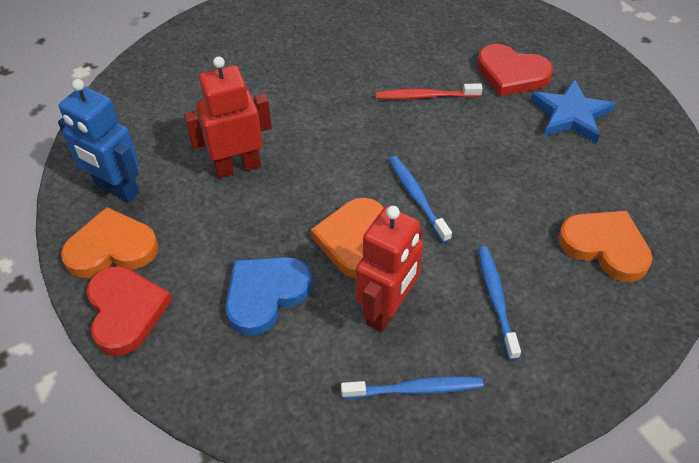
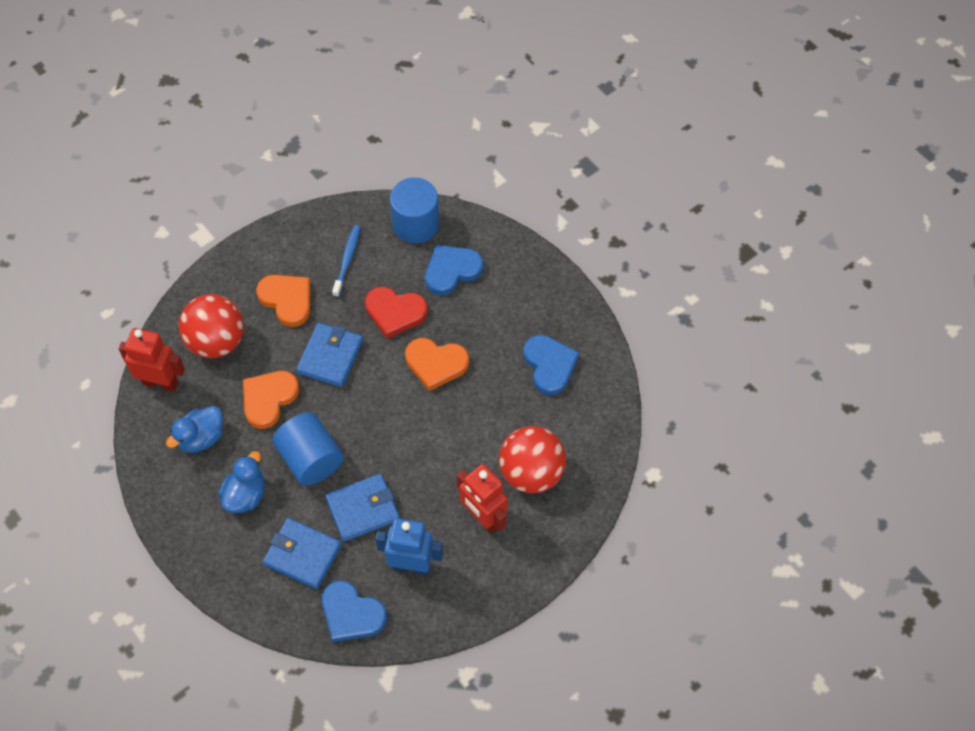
blue cylinder: none = 0 -> [272,412,344,486] [390,178,439,243] = 2
blue duck: none = 0 -> [166,406,223,453] [218,451,264,513] = 2
blue heart: [226,257,312,336] = 1 -> [322,580,387,642] [425,245,483,295] [523,335,579,395] = 3
blue star: [530,79,616,144] = 1 -> none = 0
blue toothbrush: [341,376,484,398] [389,156,452,243] [478,246,521,360] = 3 -> [332,225,360,297] = 1
blue wallet: none = 0 -> [263,518,342,589] [296,323,363,387] [325,473,400,542] = 3
red ball: none = 0 -> [179,294,244,358] [499,426,566,493] = 2
red heart: [86,266,172,356] [477,44,553,96] = 2 -> [365,287,428,338] = 1
red toothbrush: [376,83,482,100] = 1 -> none = 0

